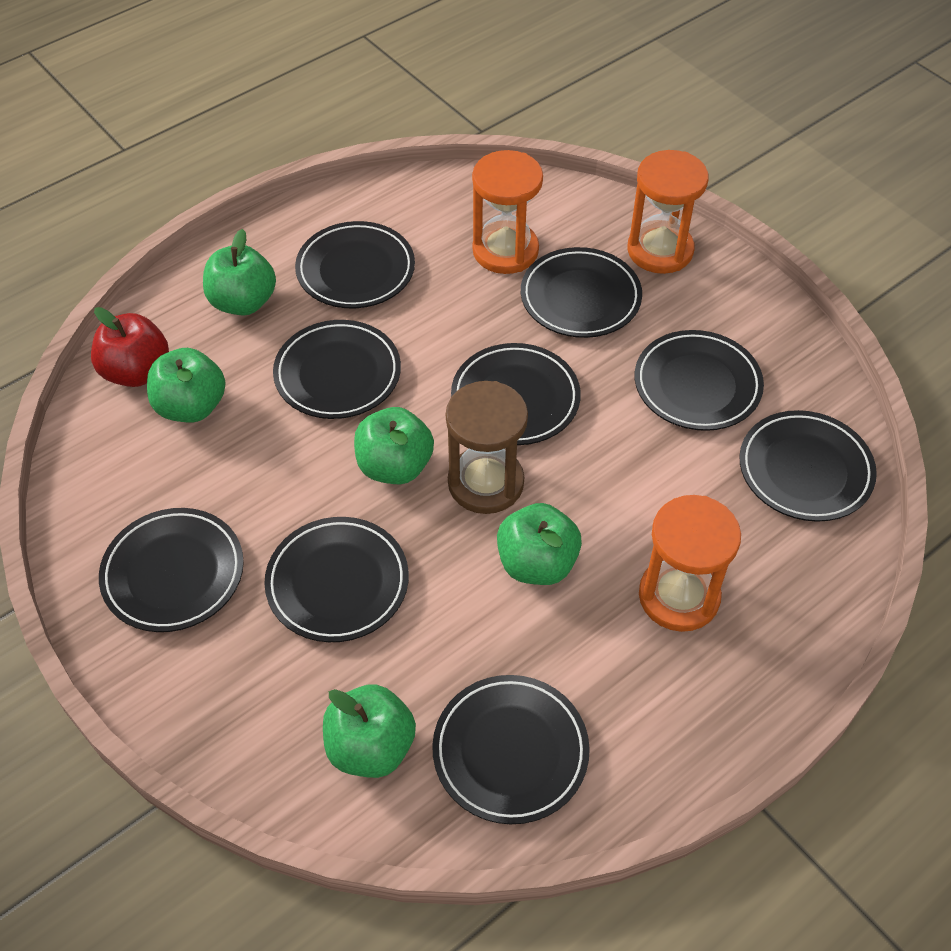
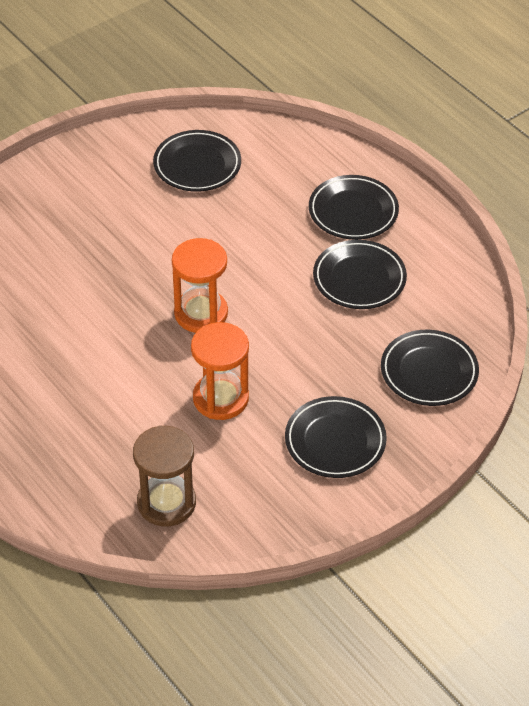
black plate: [99,508,244,632] [264,517,409,642] [273,320,401,419] [295,221,415,308] [432,675,590,824] [451,343,581,445] [521,247,642,338] [635,330,764,431] [739,410,877,522] = 9 -> [153,130,241,192] [285,396,387,478] [309,175,399,240] [313,240,407,309] [381,330,479,406] = 5
green apple: [147,348,226,422] [203,229,276,316] [323,684,416,778] [354,407,434,484] [497,503,582,585] = 5 -> none = 0
orange hourglass: [472,150,543,274] [627,150,708,274] [639,495,741,632] = 3 -> [172,238,228,333] [191,322,249,420] = 2
red apple: [91,307,169,387] = 1 -> none = 0

